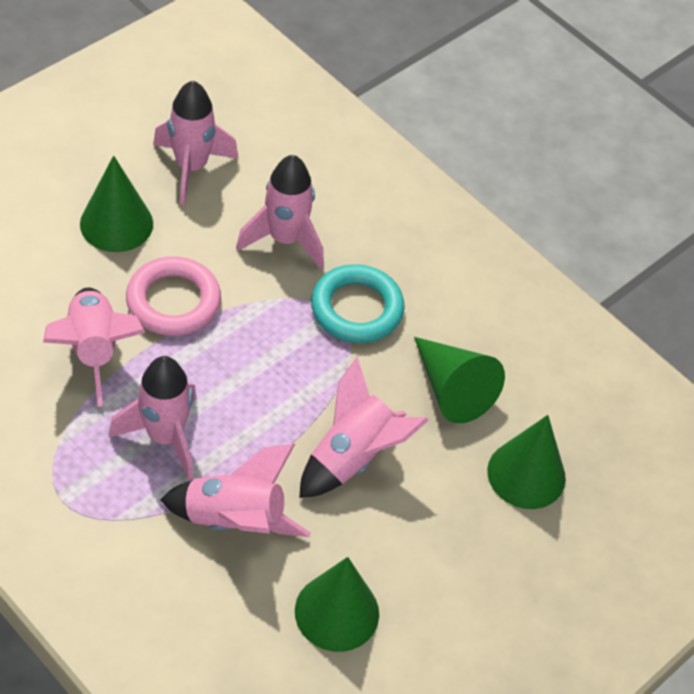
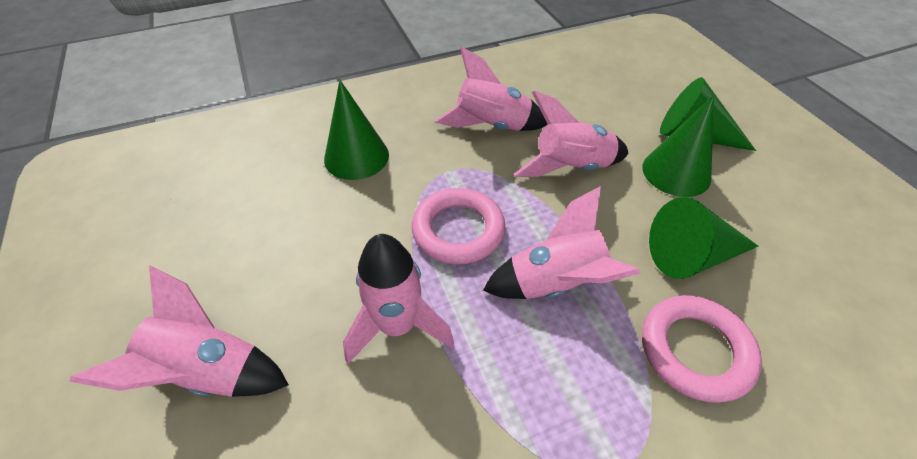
pink ring: [126,256,221,336] = 1 -> [412,188,505,265] [642,295,762,403] = 2
pink rocket: [43,288,145,407] [109,356,197,480] [153,81,238,205] [161,444,311,537] [236,155,324,270] [300,357,429,498] = 6 -> [70,266,289,397] [343,234,454,364] [435,47,548,131] [483,186,640,299] [514,91,629,177] = 5
turquoise ring: [311,264,405,343] = 1 -> none = 0

